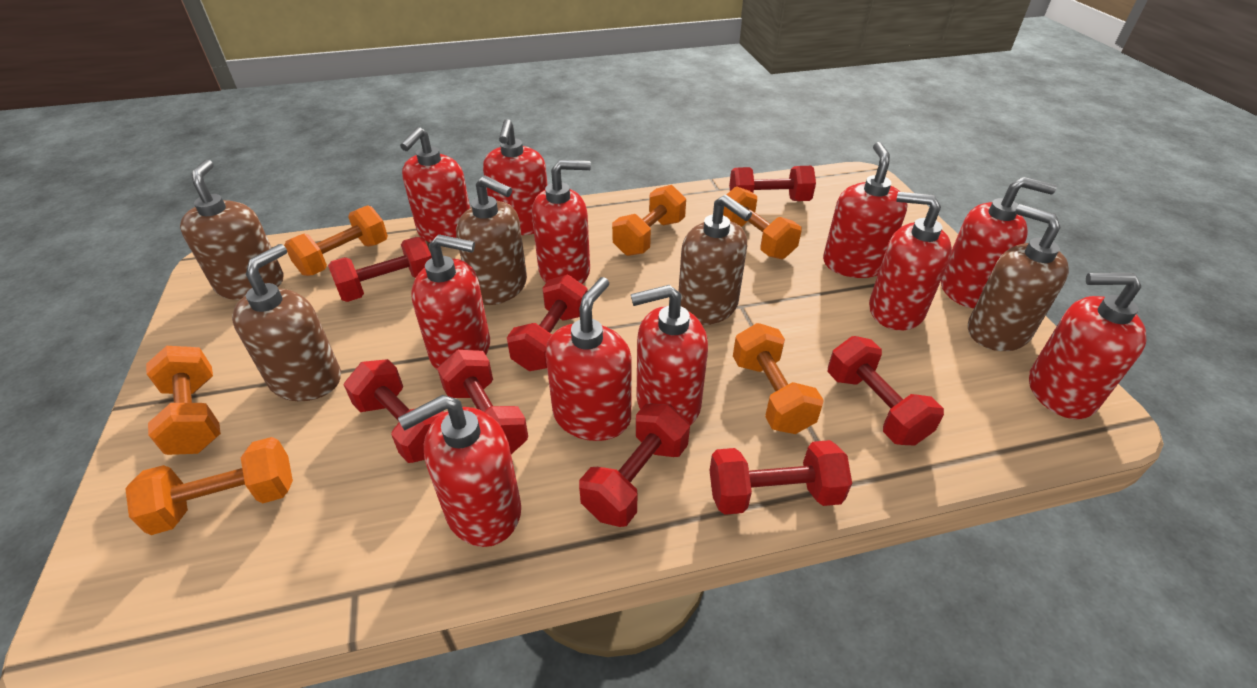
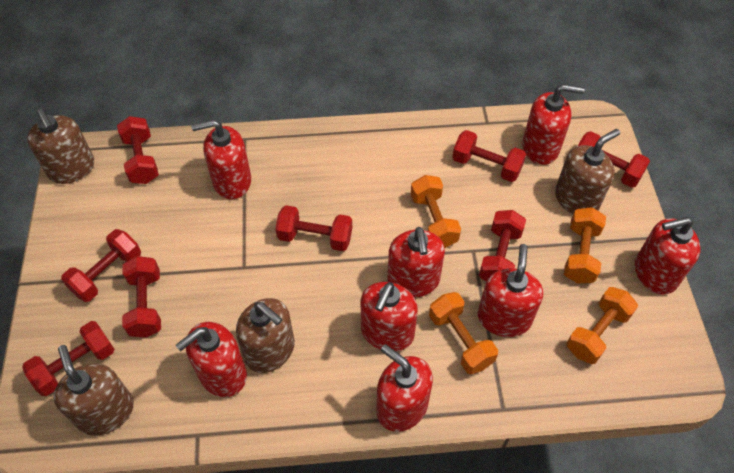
brown soap dispenser: [180,160,284,300] [232,244,341,401] [456,175,527,305] [679,195,752,325] [968,204,1069,351] = 5 -> [27,108,94,184] [53,345,134,436] [236,298,295,373] [555,129,620,214] = 4
orange dumbbell: [125,437,293,535] [146,346,221,455] [284,205,388,276] [612,185,686,256] [723,187,802,259] [733,323,824,434] = 6 -> [411,175,461,248] [429,292,498,374] [564,207,606,284] [566,287,638,364] = 4
red soap dispenser: [398,395,521,547] [400,127,470,243] [411,234,490,370] [483,119,547,235] [532,160,591,284] [546,277,632,441] [631,285,708,425] [823,142,907,278] [869,192,952,331] [941,177,1057,308] [1029,273,1146,419] = 11 -> [176,322,247,397] [191,119,251,199] [361,282,418,352] [376,344,433,432] [388,227,445,298] [478,244,543,337] [522,84,585,165] [635,217,700,295] = 8

